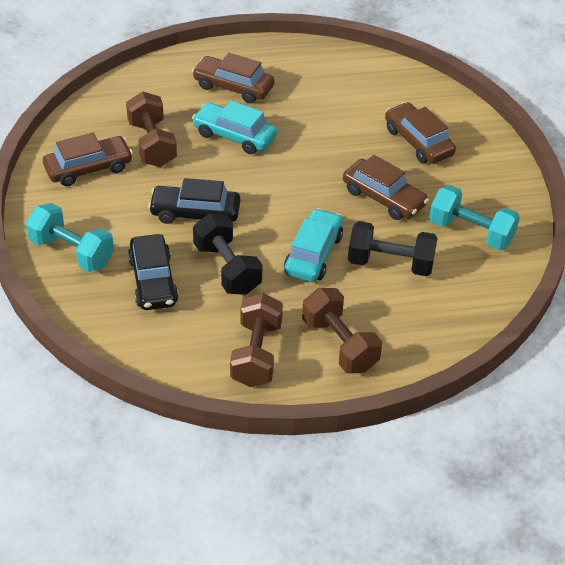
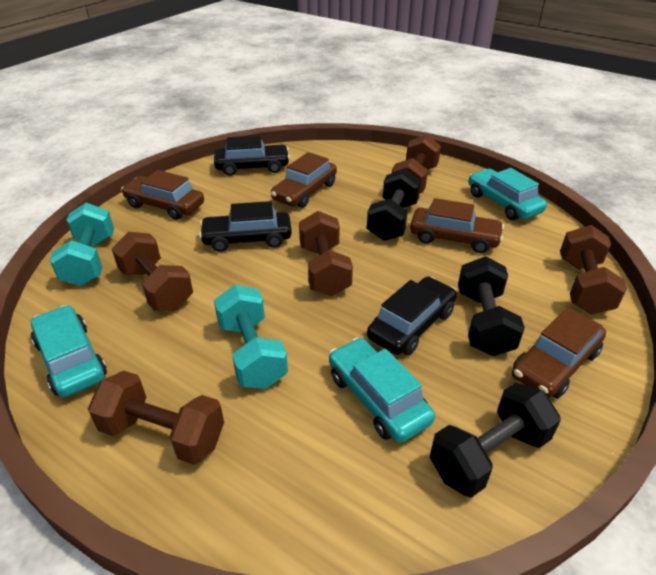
black car: [128,234,179,310] [148,178,240,224] = 2 -> [199,201,292,252] [214,135,290,176] [367,276,457,355] = 3
black dumbbell: [193,214,262,295] [348,221,437,276] = 2 -> [367,169,421,241] [430,382,561,498] [458,256,525,356] = 3
brown dumbbell: [126,91,177,167] [230,293,283,387] [302,288,382,373] = 3 -> [88,370,224,465] [112,232,193,311] [299,211,353,296] [392,135,441,193] [560,225,627,314] = 5
turquoise car: [192,100,277,154] [284,208,343,282] = 2 -> [31,305,107,397] [329,338,435,443] [468,168,547,220] = 3

